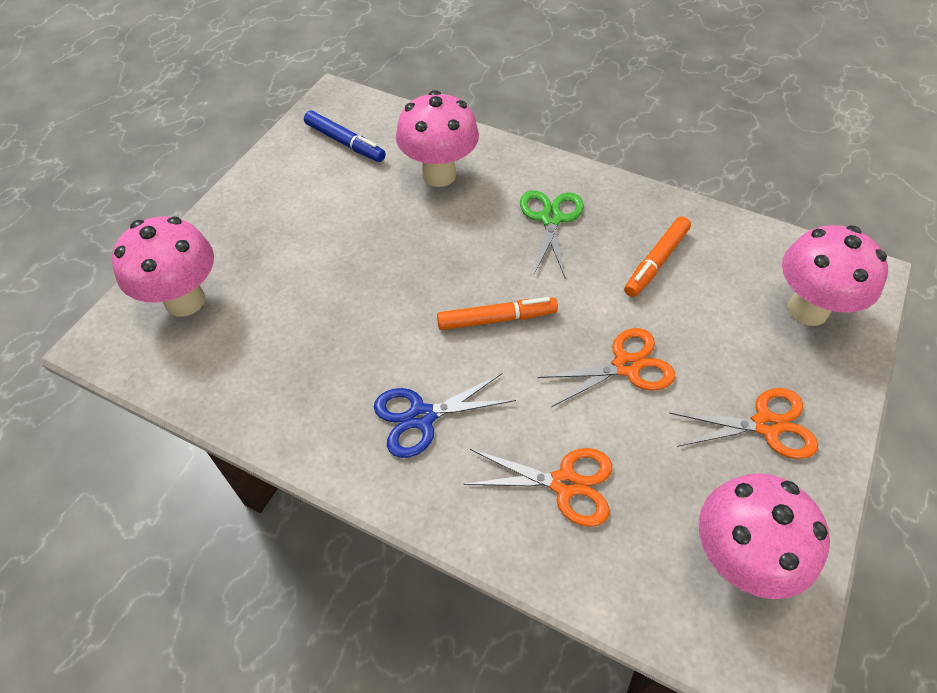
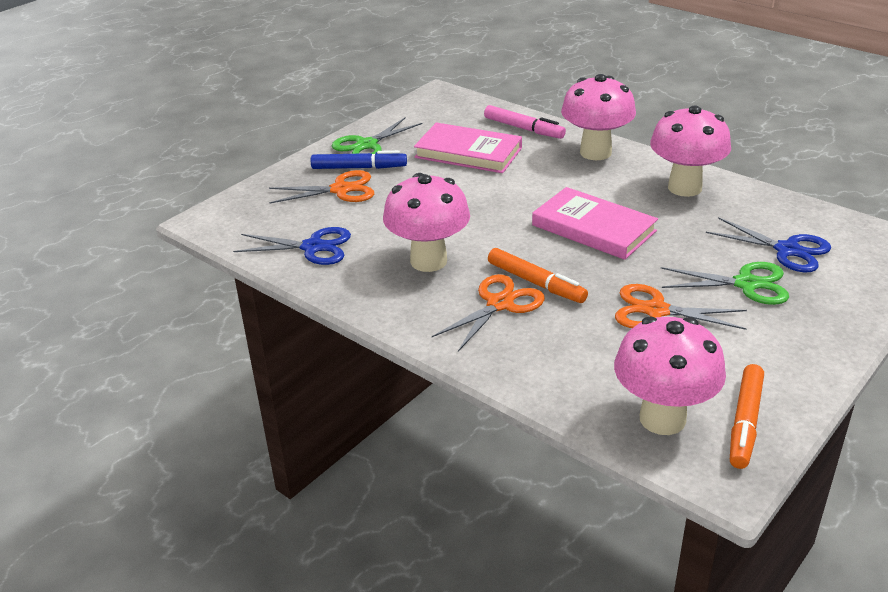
blue scissors: [374,373,516,458] = 1 -> [233,227,351,265] [706,217,831,272] = 2
green scissors: [520,190,583,277] = 1 -> [332,117,422,154] [661,262,789,305] = 2
pink book: none = 0 -> [414,123,522,173] [532,187,658,260] = 2
pink marker: none = 0 -> [484,105,566,139] = 1

